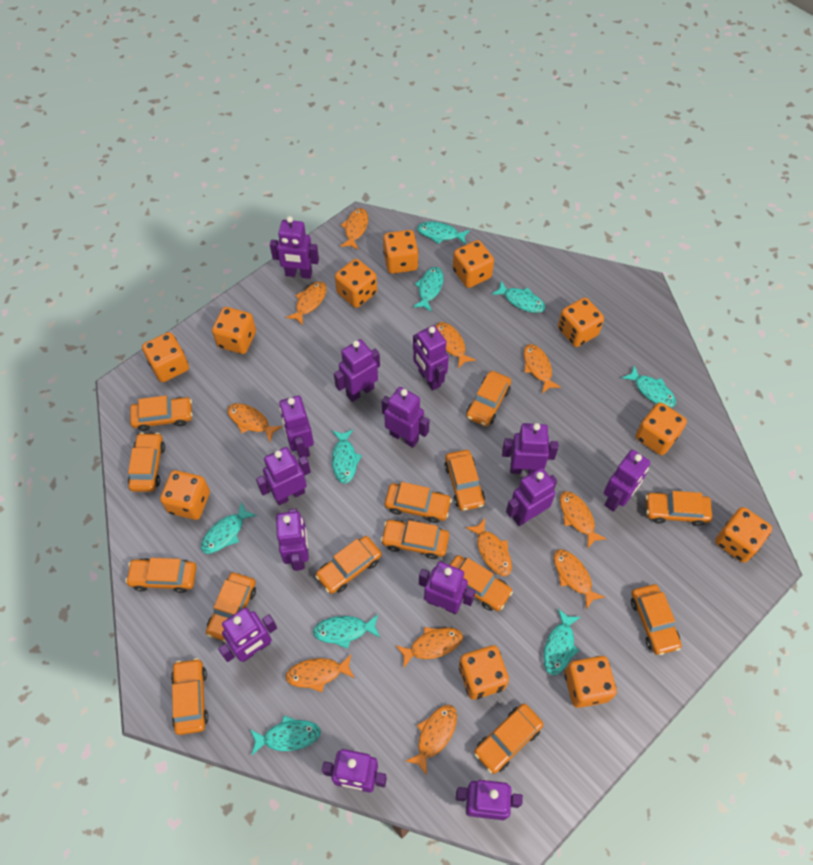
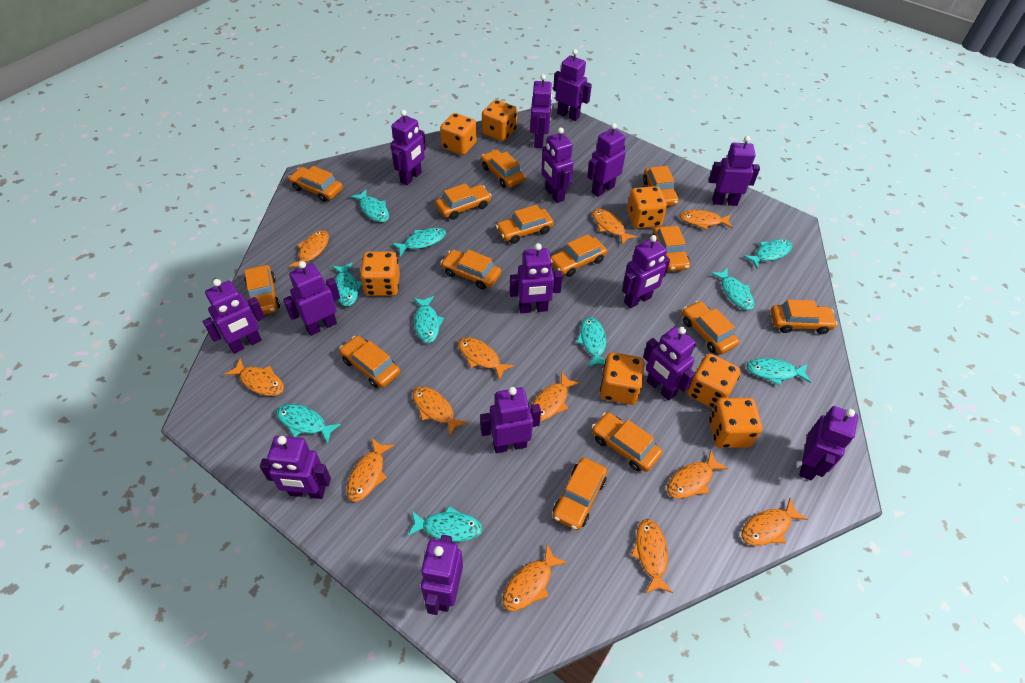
orange dice: [142,332,189,382] [160,470,210,520] [212,307,256,354] [335,259,377,308] [383,230,419,274] [453,240,494,288] [459,645,509,700] [558,298,604,347] [564,656,617,708] [636,402,687,455] [715,507,772,563] = 11 -> [360,252,400,296] [440,113,477,155] [482,100,517,141] [600,352,645,405] [627,186,667,229] [687,354,741,409] [709,398,762,448] = 7
orange fish: [227,403,283,442] [285,654,355,692] [286,281,327,326] [340,208,368,250] [395,627,463,669] [406,705,457,776] [436,322,476,369] [466,518,512,576] [524,344,561,393] [554,549,605,609] [560,491,607,549] = 11 -> [224,358,284,396] [289,230,329,267] [347,438,395,502] [413,386,468,437] [458,337,514,381] [502,544,568,611] [532,371,580,421] [592,208,637,245] [631,519,673,594] [667,450,729,499] [679,210,733,230] [741,498,808,546] = 12
purple robot: [218,608,277,662] [256,447,311,505] [270,216,319,279] [276,509,309,571] [279,396,314,458] [322,749,387,793] [334,339,380,402] [382,387,430,448] [413,325,449,390] [419,562,475,614] [456,779,523,820] [502,423,558,474] [506,468,557,526] [604,450,650,512] = 14 -> [203,279,265,354] [260,436,331,499] [283,261,340,336] [391,110,426,185] [421,535,463,615] [480,387,541,453] [509,243,563,313] [530,74,553,148] [541,128,574,203] [553,49,592,121] [587,123,626,197] [622,235,670,308] [643,326,696,401] [709,136,760,206] [799,406,858,480] = 15
turquoise fish: [201,502,257,554] [250,715,321,756] [313,614,380,649] [332,429,362,484] [413,267,444,312] [417,222,470,245] [492,281,545,313] [543,609,580,675] [622,365,676,407] = 9 -> [276,404,341,444] [332,262,362,306] [350,189,389,222] [392,228,446,256] [407,506,483,541] [413,296,444,343] [576,317,606,367] [710,267,755,310] [743,239,792,268] [746,358,811,386] = 10

